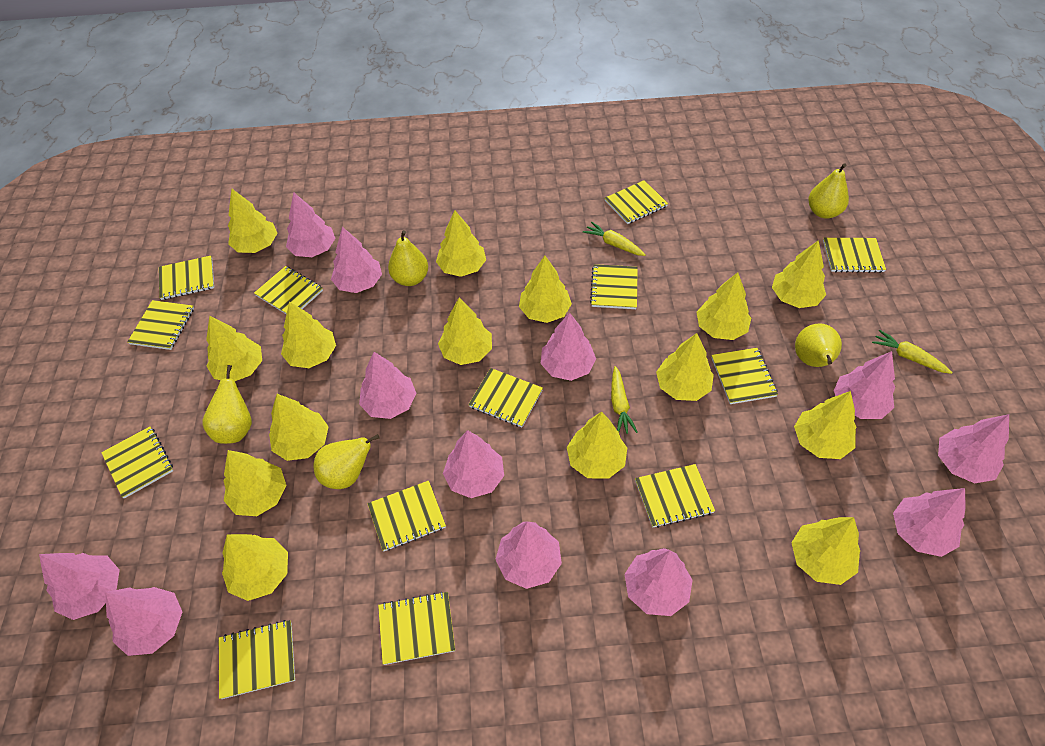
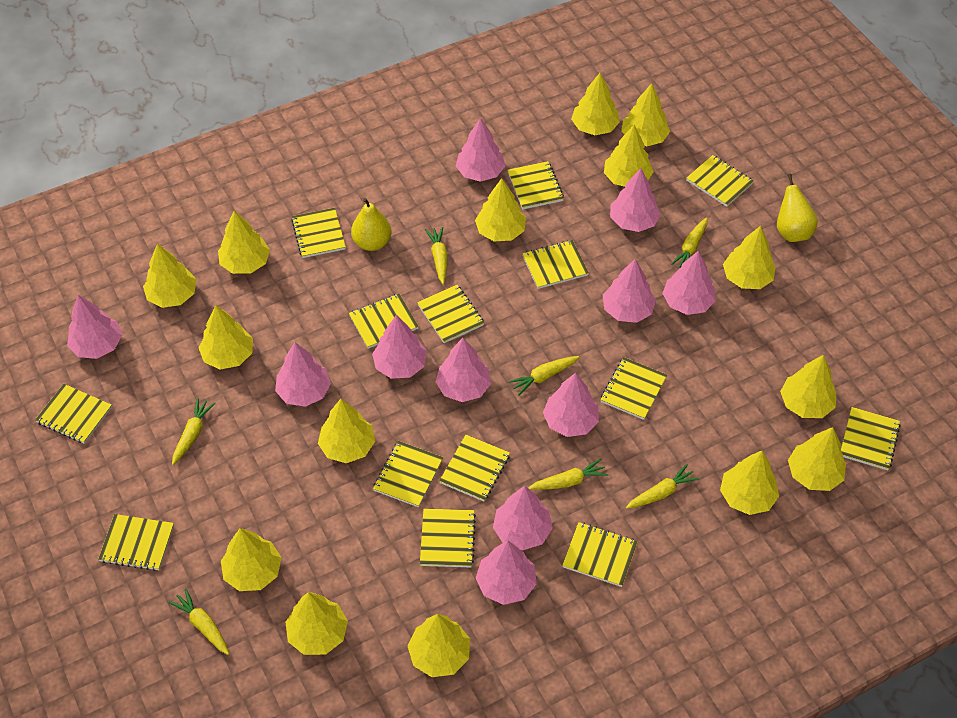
pink tree: [39,553,120,620] [105,587,182,656] [286,192,335,257] [331,227,382,293] [359,352,416,419] [443,430,504,498] [495,522,562,589] [541,312,596,381] [624,548,693,616] [834,351,895,419] [893,488,966,557] [938,414,1009,483] = 12 -> [67,295,122,359] [275,342,331,407] [372,315,427,379] [435,338,491,402] [456,118,505,182] [476,541,537,605] [493,486,553,550] [543,373,599,437] [603,259,656,323] [610,168,661,232] [662,251,716,315] = 11
yellow carrot: [583,222,646,256] [611,366,638,434] [872,330,953,374] = 3 -> [168,588,229,655] [172,398,216,465] [425,227,448,284] [509,356,579,396] [528,459,608,490] [626,464,699,509] [671,217,707,268] = 7
yellow notebook: [101,426,173,499] [127,300,194,350] [159,256,214,300] [219,620,295,699] [254,266,323,314] [368,481,446,551] [378,592,455,665] [468,368,543,427] [590,264,638,309] [605,180,668,224] [635,464,715,528] [711,348,778,404] [823,238,886,273] = 13 -> [35,384,112,444] [98,514,174,571] [291,208,346,258] [349,294,419,349] [373,441,443,507] [417,285,484,343] [420,509,476,568] [439,435,510,501] [508,161,564,210] [522,240,589,289] [562,522,638,587] [600,357,667,420] [686,155,754,207] [841,407,900,470] = 14
yellow pear: [202,365,252,444] [314,434,380,489] [388,230,428,286] [795,323,842,367] [808,163,849,219] = 5 -> [351,198,392,251] [777,174,818,242] = 2

